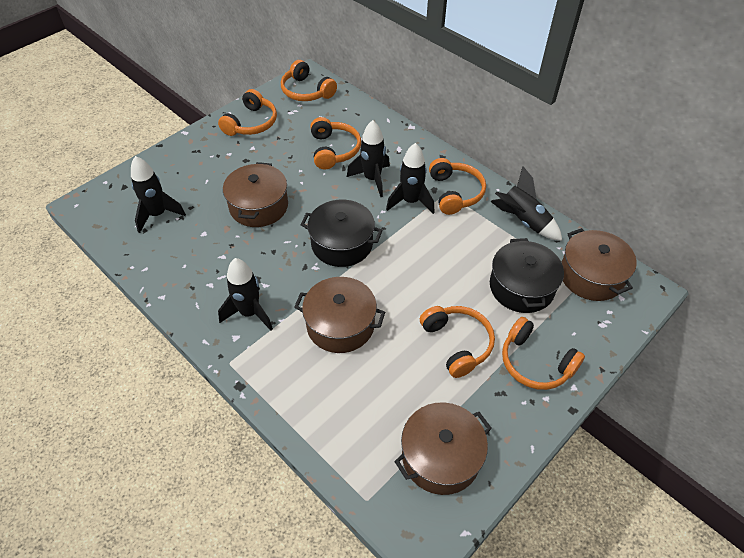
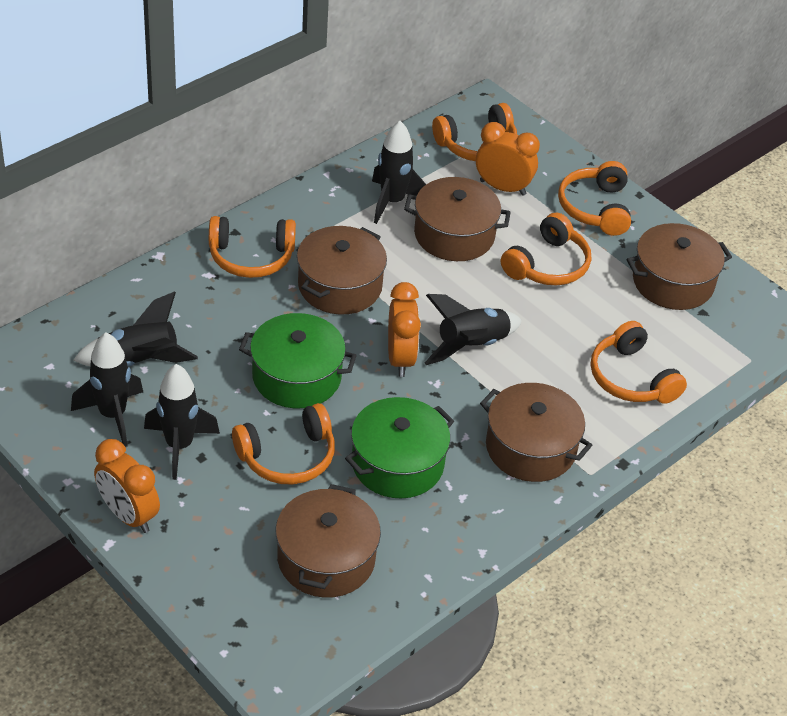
black pot: [300,200,383,267] [490,238,564,313] = 2 -> none = 0
brown pot: [223,162,288,227] [294,277,385,353] [394,402,492,495] [562,228,637,301] = 4 -> [275,484,381,598] [297,226,387,314] [404,177,511,261] [480,383,592,482] [626,223,732,310] = 5
green pot: none = 0 -> [239,313,357,408] [345,397,454,499] = 2
orange clock: none = 0 -> [94,439,160,533] [388,282,421,377] [476,122,540,196] = 3

